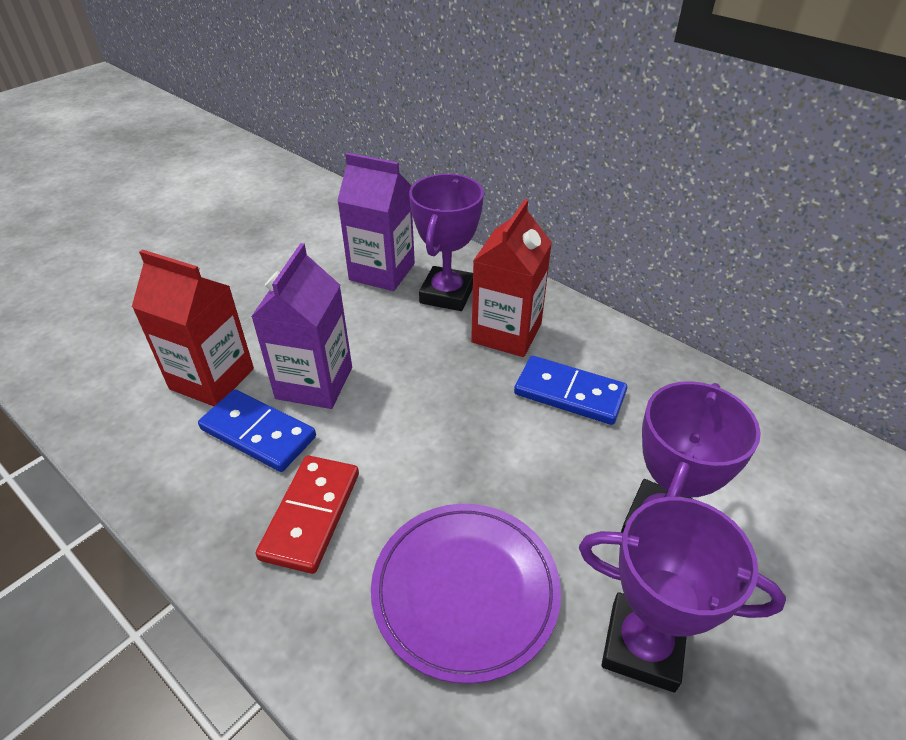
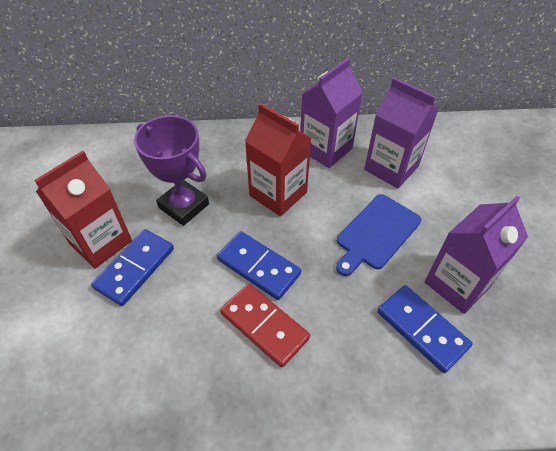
blue cutting board: none = 0 -> [336,194,421,276] = 1
blue domino: [198,389,316,472] [514,356,627,425] = 2 -> [91,229,174,306] [217,231,301,300] [377,285,473,373] = 3
purple carton: [251,243,352,409] [337,153,415,291] = 2 -> [300,58,363,168] [364,78,438,188] [425,196,528,314] = 3
purple plate: [371,504,561,684] = 1 -> none = 0
purple trophy: [409,174,484,311] [579,497,786,692] [621,381,761,533] = 3 -> [134,115,209,226] = 1

